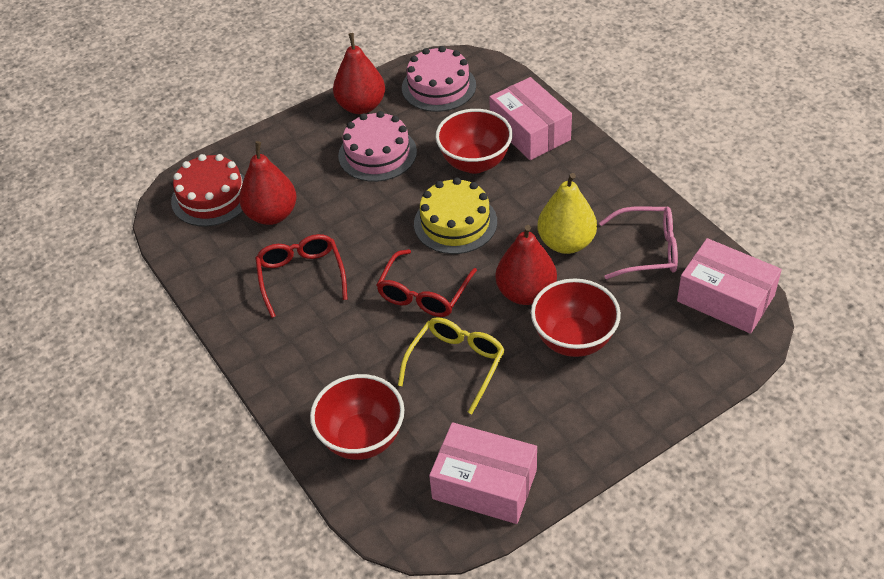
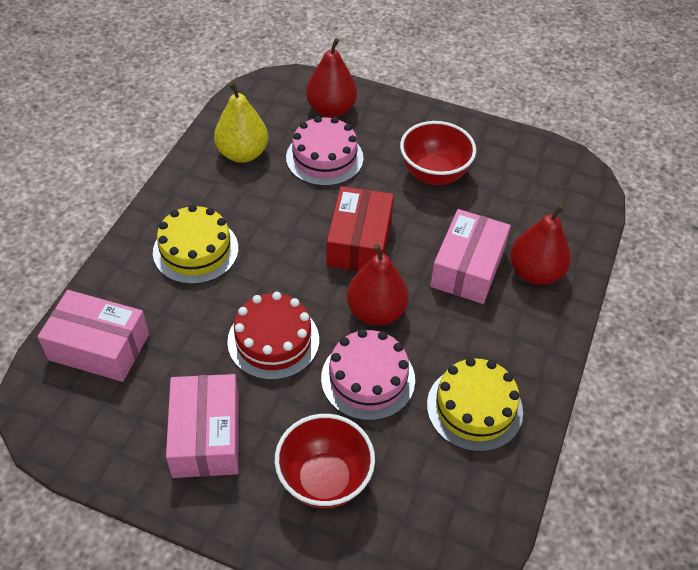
pink glasses: [599,206,678,279] = 1 -> none = 0
red bowl: [310,374,404,460] [435,109,513,174] [531,278,621,357] = 3 -> [275,414,375,509] [400,121,476,185] = 2
red box: none = 0 -> [326,186,394,271] = 1
red glasses: [255,234,348,318] [377,249,477,317] = 2 -> none = 0
yellow cake: [414,178,497,254] = 1 -> [153,204,239,284] [427,357,523,452] = 2
yellow glasses: [398,317,505,414] = 1 -> none = 0

